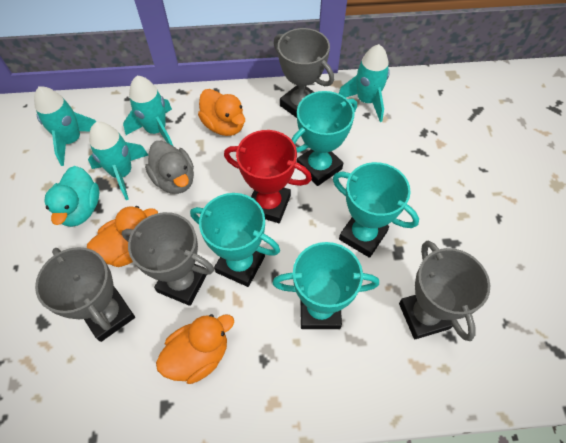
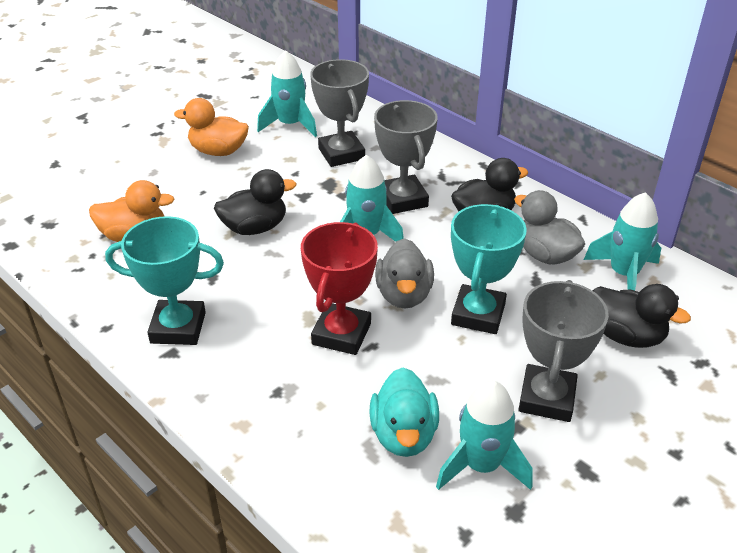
black duck: none = 0 -> [214,169,297,235] [451,158,528,212] [592,284,691,348] = 3
grey duck: [145,141,194,194] = 1 -> [375,238,434,308] [514,190,585,265] = 2
grey trophy: [35,247,135,342] [122,212,214,306] [274,28,334,118] [399,241,490,341] = 4 -> [310,59,369,167] [374,100,438,214] [518,280,609,422] = 3
orange duck: [87,206,158,267] [156,314,234,384] [198,89,245,136] = 3 -> [89,180,175,242] [174,98,249,156] = 2
turquoise trophy: [190,193,280,287] [272,242,379,329] [291,91,357,186] [333,162,419,258] = 4 -> [105,216,224,345] [451,204,527,334] = 2

